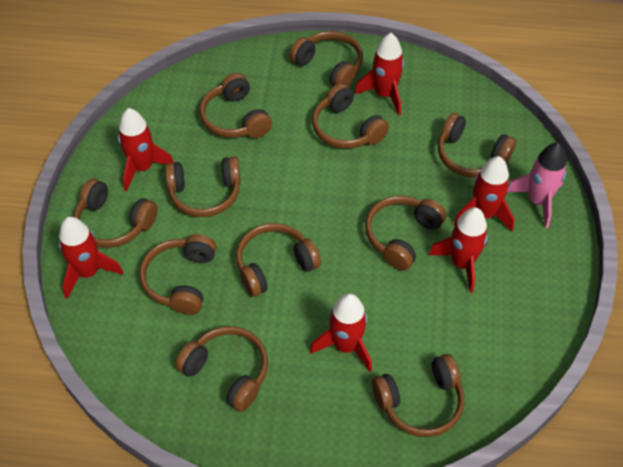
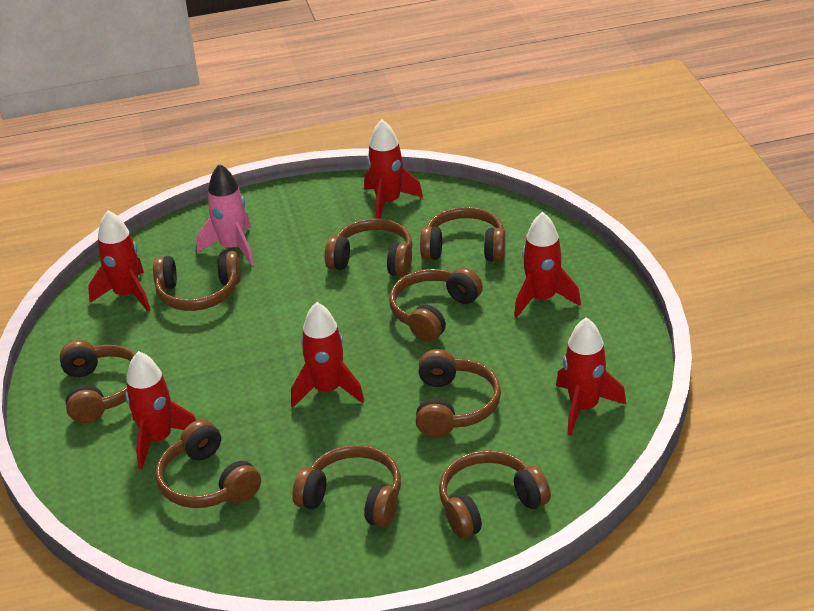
brown headphones: [74,179,158,248] [139,234,216,315] [165,156,241,217] [175,326,268,412] [200,73,272,138] [236,223,321,297] [290,31,363,87] [312,83,389,149] [365,196,446,271] [372,354,464,437] [438,113,516,178] = 11 -> [60,340,136,423] [153,251,241,311] [155,420,261,508] [292,445,401,528] [324,218,413,277] [389,268,483,342] [416,349,501,437] [420,207,506,262] [439,450,551,539] = 9

